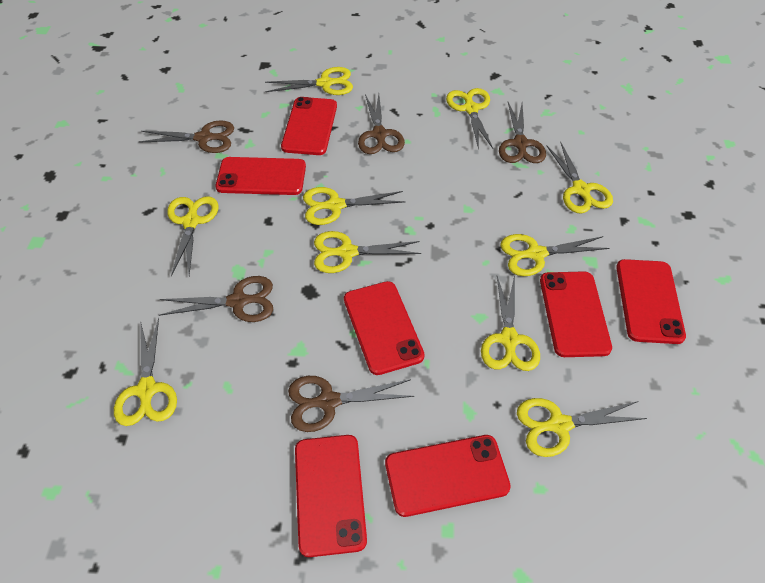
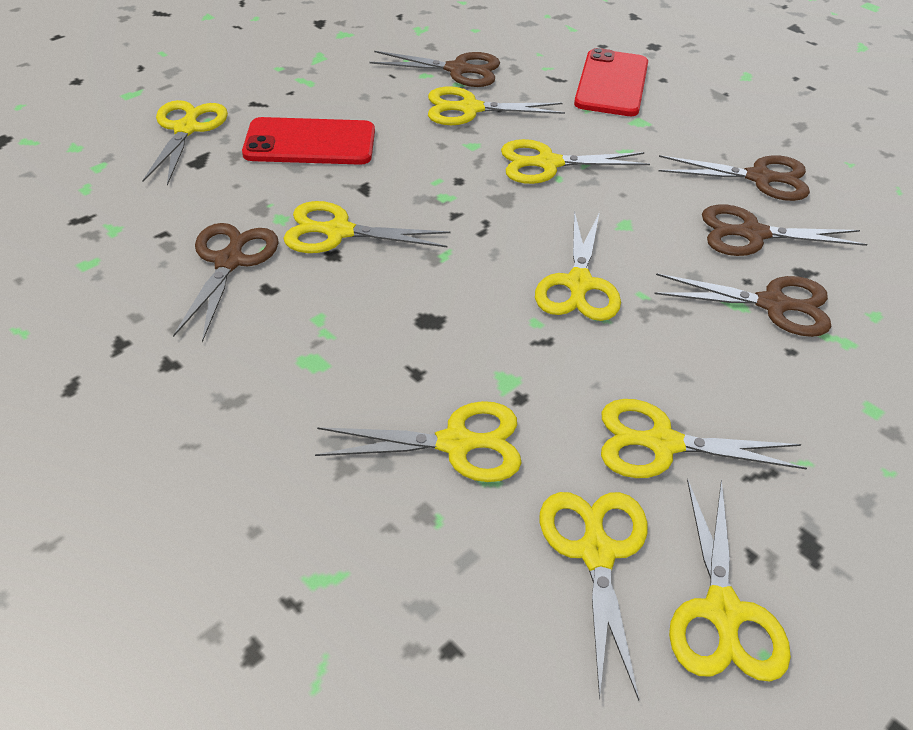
red phone: [216,157,306,195] [281,97,337,155] [295,435,367,557] [344,281,425,375] [385,435,511,517] [540,271,612,357] [616,259,686,344] = 7 -> [242,117,375,165] [574,48,648,116] = 2
yellow scissors: [114,318,177,426] [167,196,219,277] [265,67,353,95] [303,187,406,225] [314,231,421,273] [446,88,493,150] [481,275,540,371] [500,234,610,276] [517,398,647,457] [547,143,613,214] = 10 -> [142,100,228,185] [283,201,450,253] [315,401,522,482] [428,86,565,125] [501,139,650,184] [535,211,621,321] [540,492,648,701] [601,399,807,478] [669,479,791,681] = 9

